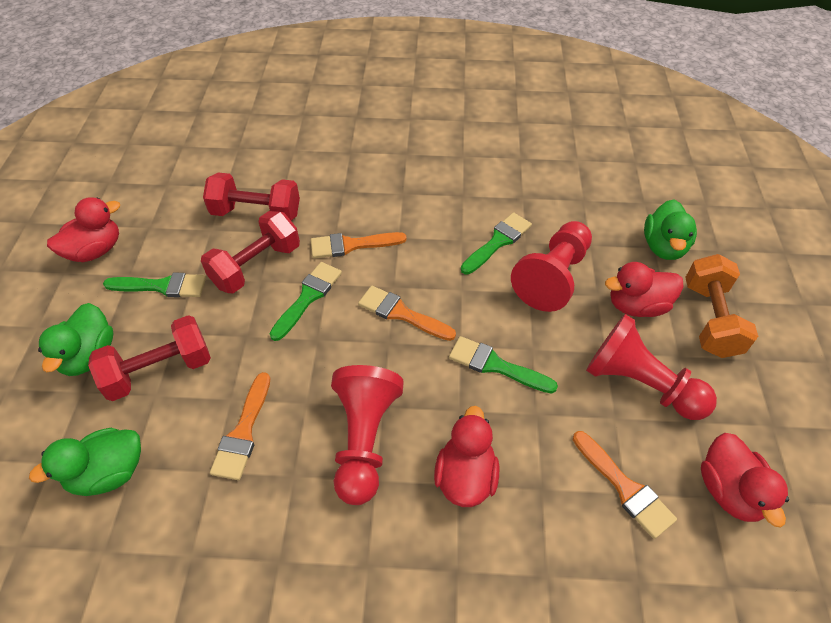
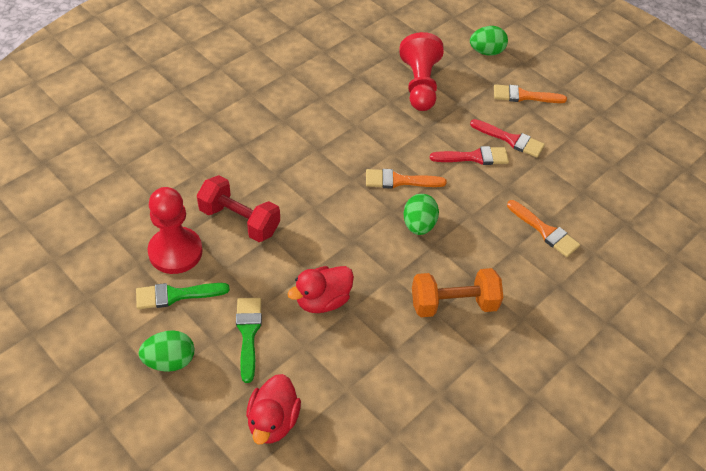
green brush: [103,272,206,298] [269,262,342,341] [449,336,558,394] [461,212,532,275] = 4 -> [136,283,230,309] [236,298,262,383] = 2
green duck: [29,428,141,496] [38,303,114,376] [644,200,697,260] = 3 -> none = 0
green egg: none = 0 -> [139,330,195,372] [403,194,439,235] [470,26,508,55] = 3
orange brush: [210,372,270,480] [311,232,407,258] [358,286,456,341] [573,431,677,539] = 4 -> [366,169,447,189] [494,84,567,103] [507,200,580,257] = 3
red brush: none = 0 -> [430,146,509,165] [470,119,545,158] = 2
red duck: [47,197,120,262] [434,406,499,507] [605,262,684,317] [701,433,789,527] = 4 -> [246,374,301,444] [287,266,354,313] = 2
red dumbbell: [88,315,211,401] [201,211,300,293] [203,172,300,221] = 3 -> [197,175,280,242] = 1
red pawn: [331,365,404,505] [511,221,592,312] [586,314,717,420] = 3 -> [148,187,203,274] [399,32,444,111] = 2

